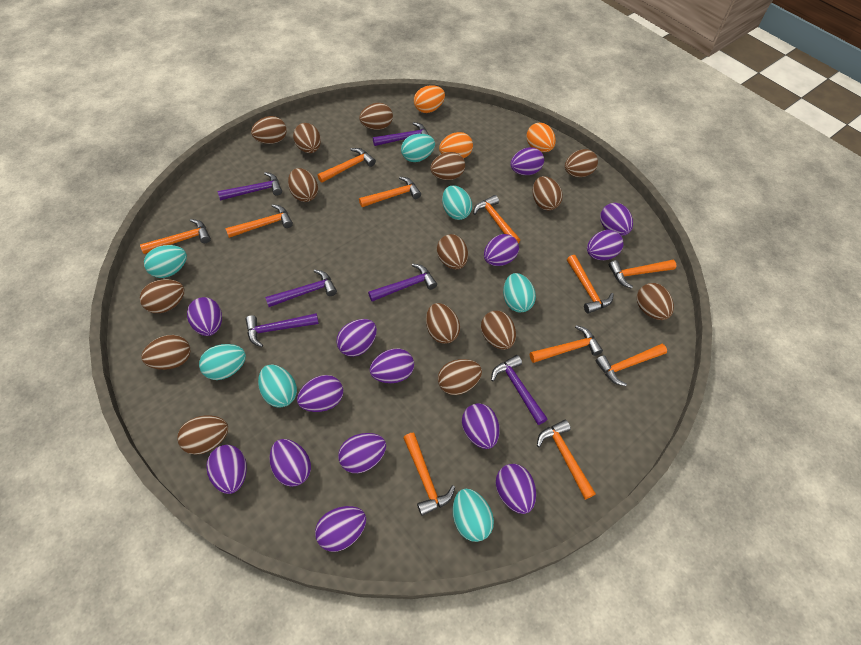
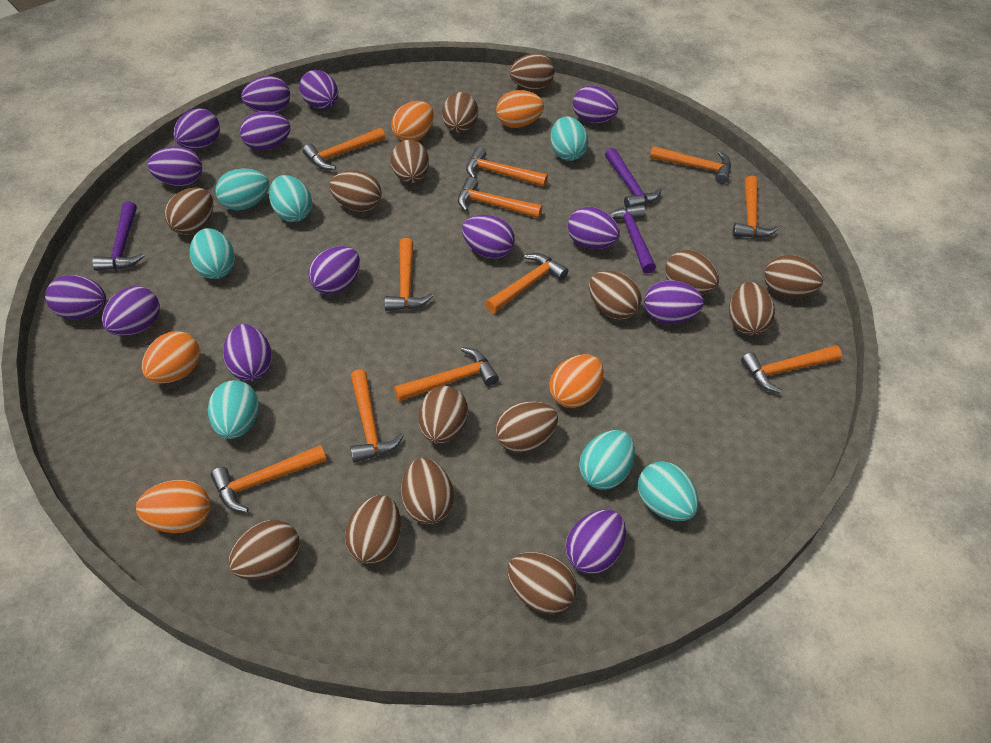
orange egg: [414,85,445,113] [439,132,473,159] [526,123,556,152] = 3 -> [136,480,211,533] [142,331,200,384] [391,101,434,141] [496,90,544,128] [550,354,604,408] = 5
purple hammer: [217,172,282,201] [246,313,319,347] [265,269,337,307] [368,263,437,302] [373,122,430,146] [491,355,548,425] = 6 -> [92,201,144,271] [605,148,662,208] [609,205,656,274] = 3

